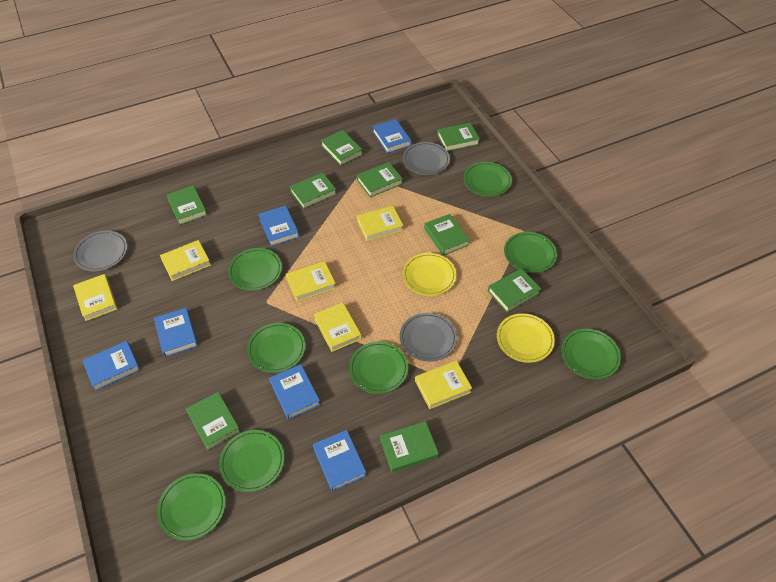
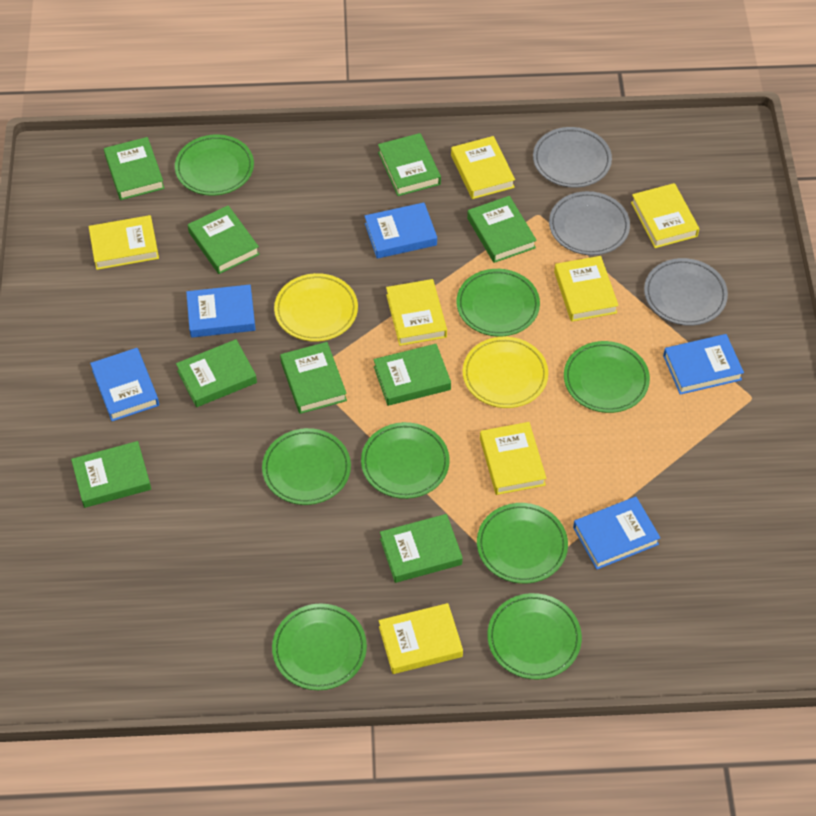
blue book: [82,341,140,391] [154,308,198,357] [258,205,299,246] [269,364,321,420] [313,430,367,491] [372,119,411,153] = 6 -> [90,348,159,421] [186,285,256,338] [365,202,437,259] [573,497,661,569] [663,334,744,395] = 5
yellow book: [73,274,118,321] [160,240,211,281] [286,261,336,302] [313,302,362,352] [357,206,404,241] [415,360,472,409] = 6 -> [89,215,159,270] [379,603,463,674] [386,279,447,346] [451,136,515,199] [480,422,547,495] [554,256,619,322] [631,183,699,248] = 7

